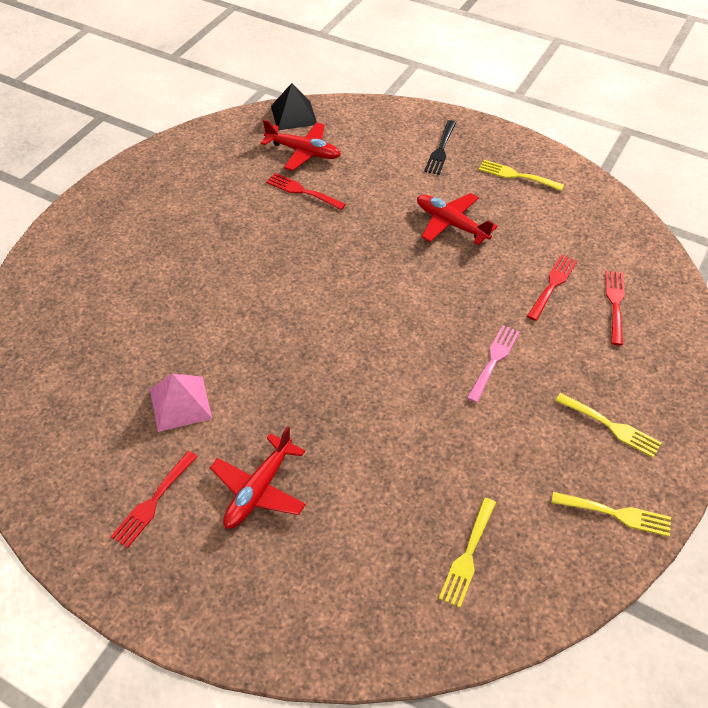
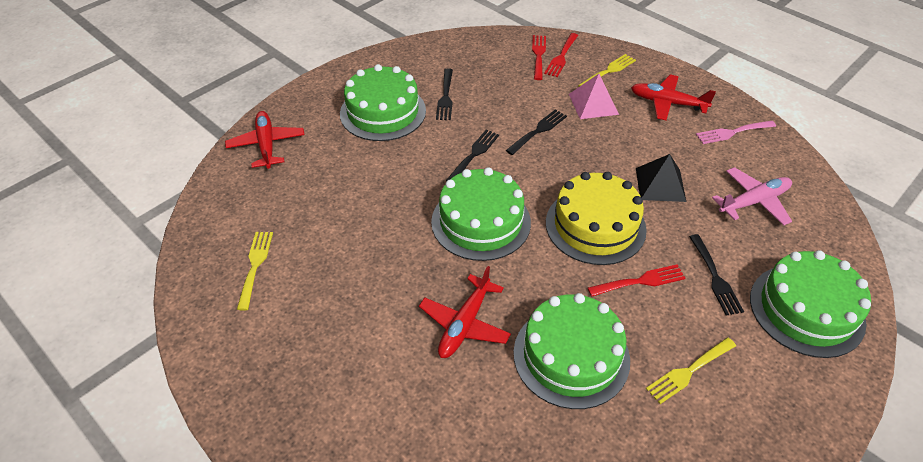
black fork: [424,120,456,175] = 1 -> [436,68,453,120] [446,130,499,181] [506,109,567,155] [689,234,744,315] = 4
green cake: none = 0 -> [340,64,426,141] [431,167,531,261] [513,293,630,409] [750,250,871,358] = 4
pink plane: none = 0 -> [712,167,792,226] = 1
red fork: [111,451,198,548] [266,173,346,210] [527,255,577,321] [606,271,625,345] = 4 -> [532,35,546,80] [544,33,578,77] [588,264,686,297] = 3
yellow cake: none = 0 -> [546,172,647,265] = 1
yellow fork: [439,498,496,608] [478,160,564,191] [551,492,671,537] [555,393,662,458] = 4 -> [237,232,273,311] [578,54,636,87] [646,337,736,404] = 3

